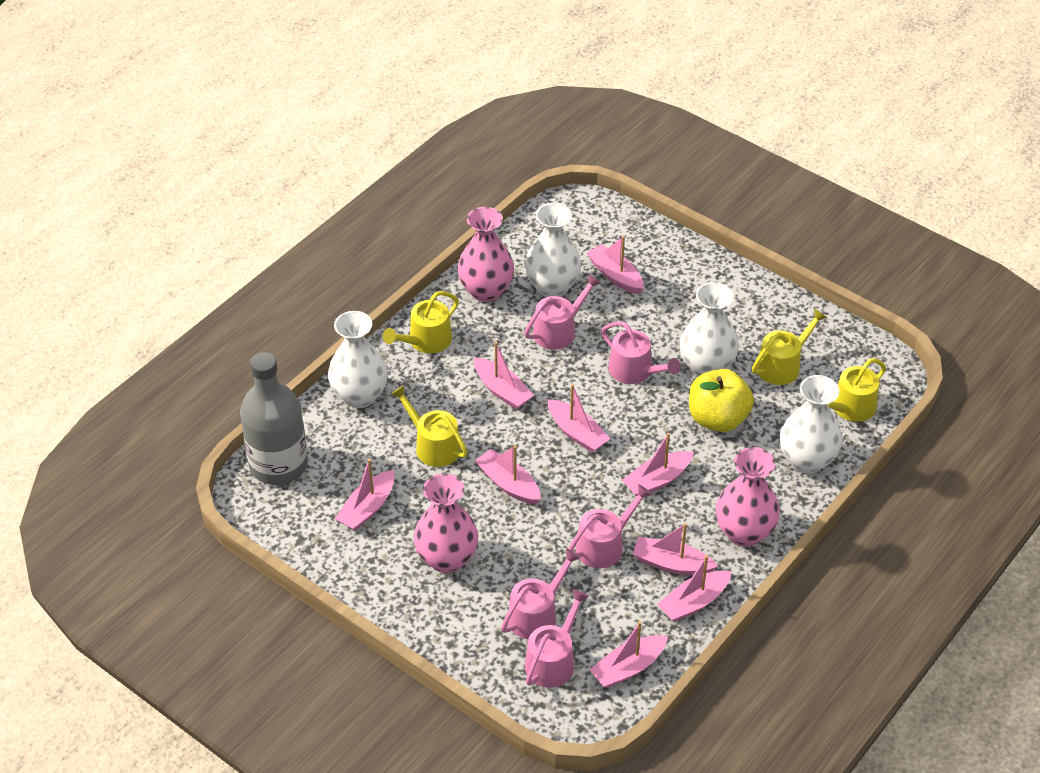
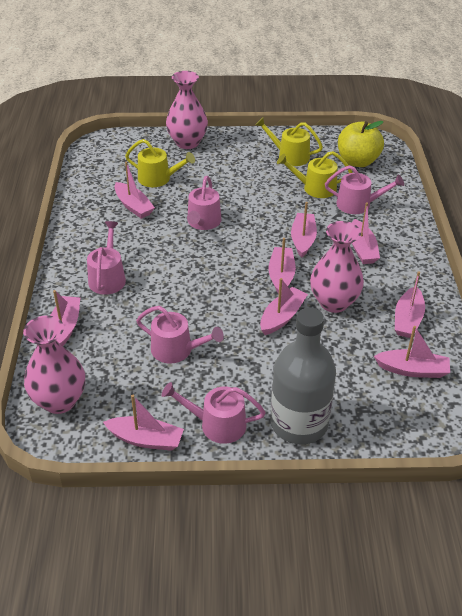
white vase: [328,311,388,408] [525,203,581,297] [680,282,739,377] [780,375,842,474] = 4 -> none = 0
yellow watering can: [383,291,459,353] [391,385,468,467] [752,309,827,385] [828,358,886,422] = 4 -> [125,139,195,187] [255,117,323,166] [277,151,353,198] = 3

